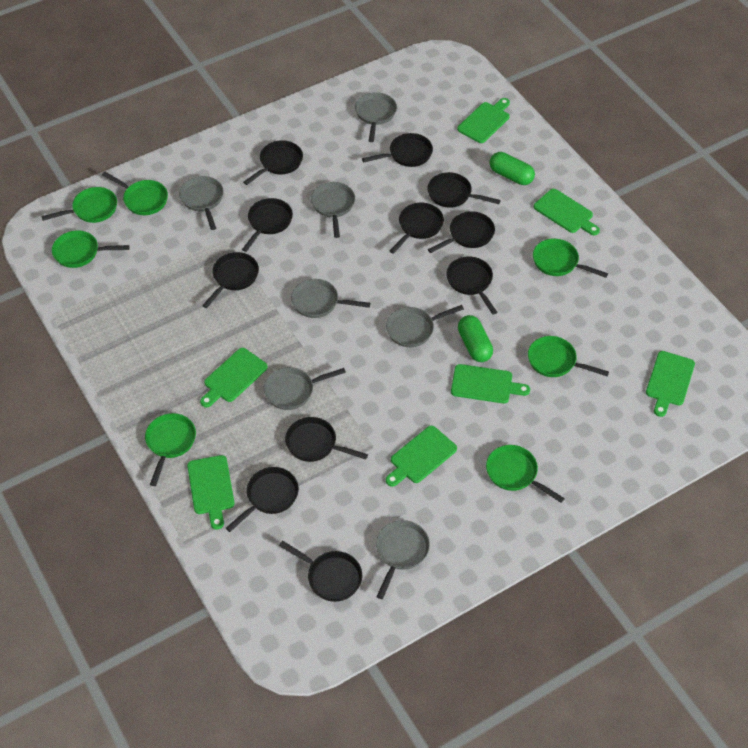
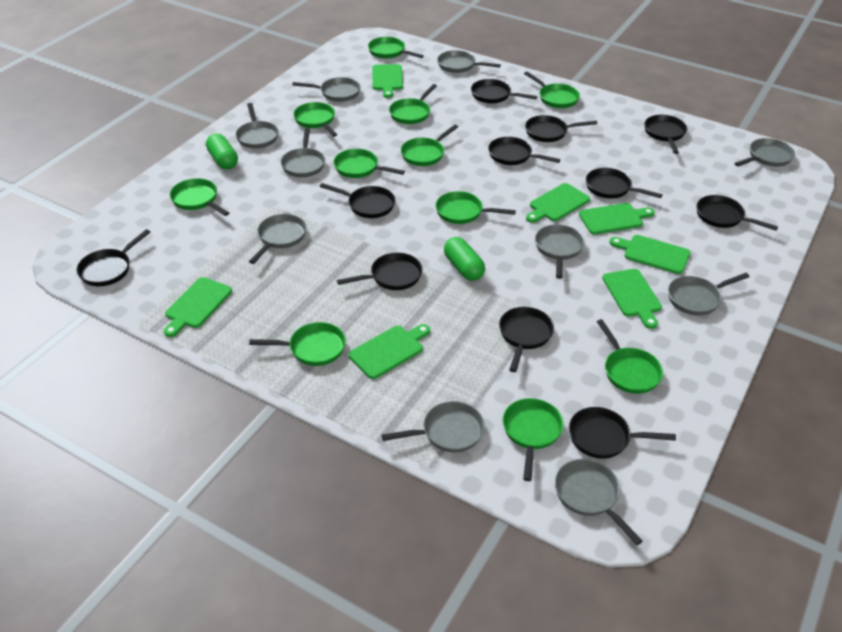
green pan: [42,187,117,223] [52,230,130,268] [102,172,168,215] [145,413,196,486] [486,445,565,503] [528,336,609,377] [533,239,608,278] = 7 -> [170,178,229,216] [249,322,346,366] [293,102,337,137] [333,149,405,178] [368,37,424,59] [389,84,437,124] [401,125,458,166] [435,191,516,224] [503,398,564,481] [524,71,580,108] [597,319,663,394] = 11
grey pan: [179,176,224,230] [264,367,346,410] [291,279,370,318] [311,182,355,238] [355,92,397,142] [376,520,430,599] [386,305,464,347] = 7 -> [236,103,279,148] [249,214,307,264] [281,128,325,177] [292,77,361,102] [382,401,485,452] [437,50,501,73] [535,224,585,279] [555,459,643,545] [668,273,749,316] [735,138,795,167] = 10

